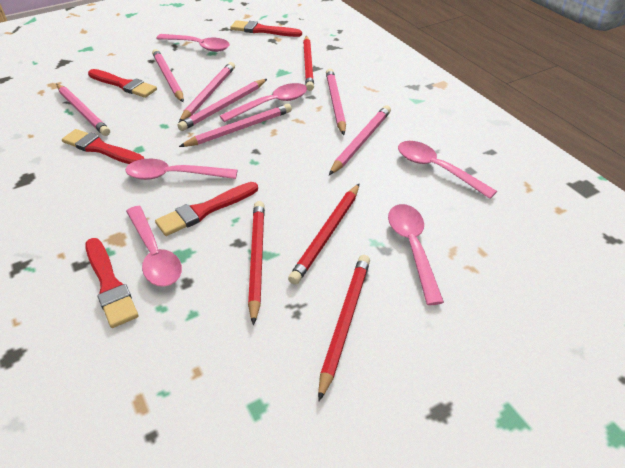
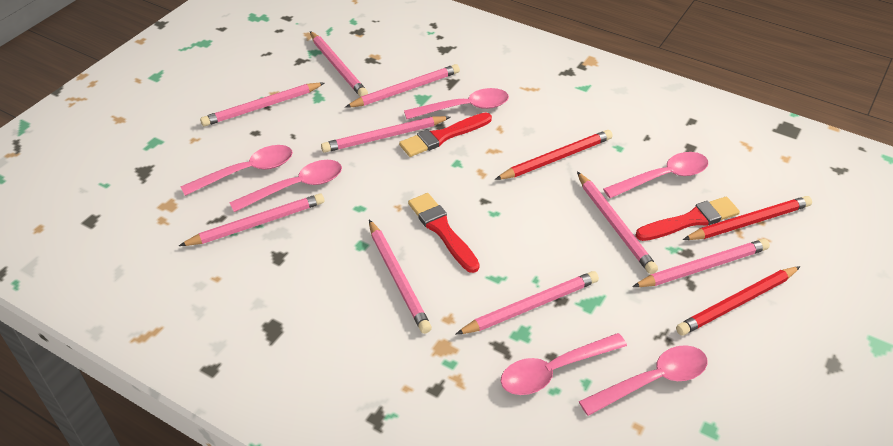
pink pencil: [57,84,110,136] [152,49,184,102] [177,79,267,131] [179,62,235,122] [179,104,292,147] [326,68,346,135] [329,105,391,175] = 7 -> [179,193,324,246] [200,83,324,126] [310,31,368,97] [321,116,450,153] [346,64,460,108] [369,220,432,334] [456,271,599,334] [577,172,658,274] [632,239,770,287] = 9
red brush: [62,129,144,164] [85,238,138,328] [88,69,157,98] [155,182,258,236] [230,20,302,37] = 5 -> [399,112,492,157] [408,193,480,273] [635,197,740,241] = 3
red pencil: [248,201,265,325] [288,183,360,285] [303,36,314,91] [318,255,370,401] = 4 -> [495,130,613,180] [676,266,800,336] [683,196,812,240] = 3

